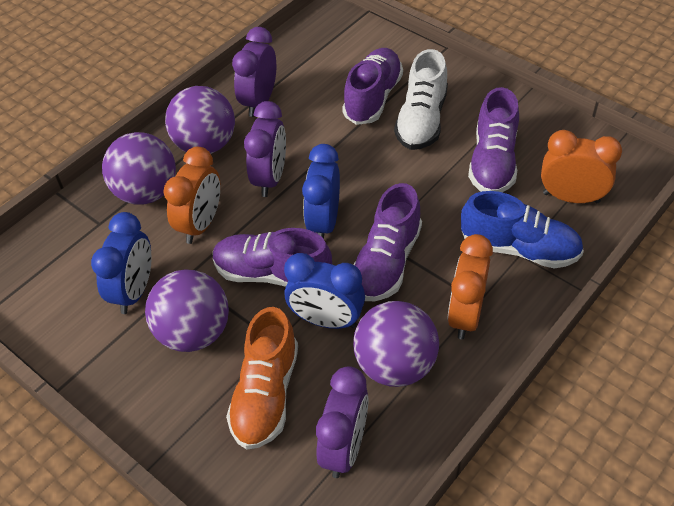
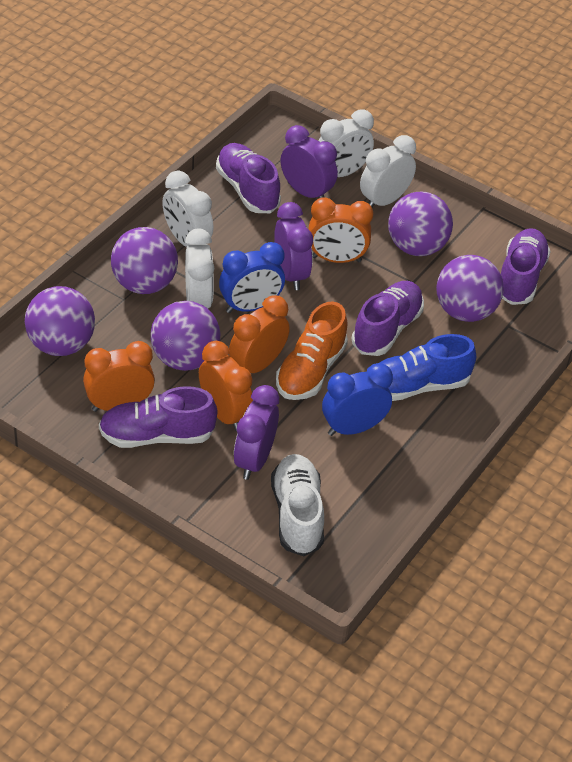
blue clock: [91,212,152,314] [284,253,365,329] [302,144,340,239] = 3 -> [219,242,285,313] [322,363,393,436] = 2
orange clock: [164,147,220,244] [448,234,493,339] [541,130,622,203] = 3 -> [83,341,155,412] [199,341,253,432] [229,295,290,373] [308,197,373,263] = 4
purple ball: [102,132,176,205] [145,269,229,352] [165,86,235,154] [353,301,439,387] = 4 -> [25,286,95,356] [111,227,178,294] [151,301,220,371] [388,192,453,256] [436,255,504,322] = 5
white clock: none = 0 -> [162,171,213,247] [185,228,214,308] [318,109,374,177] [360,135,416,207] = 4

